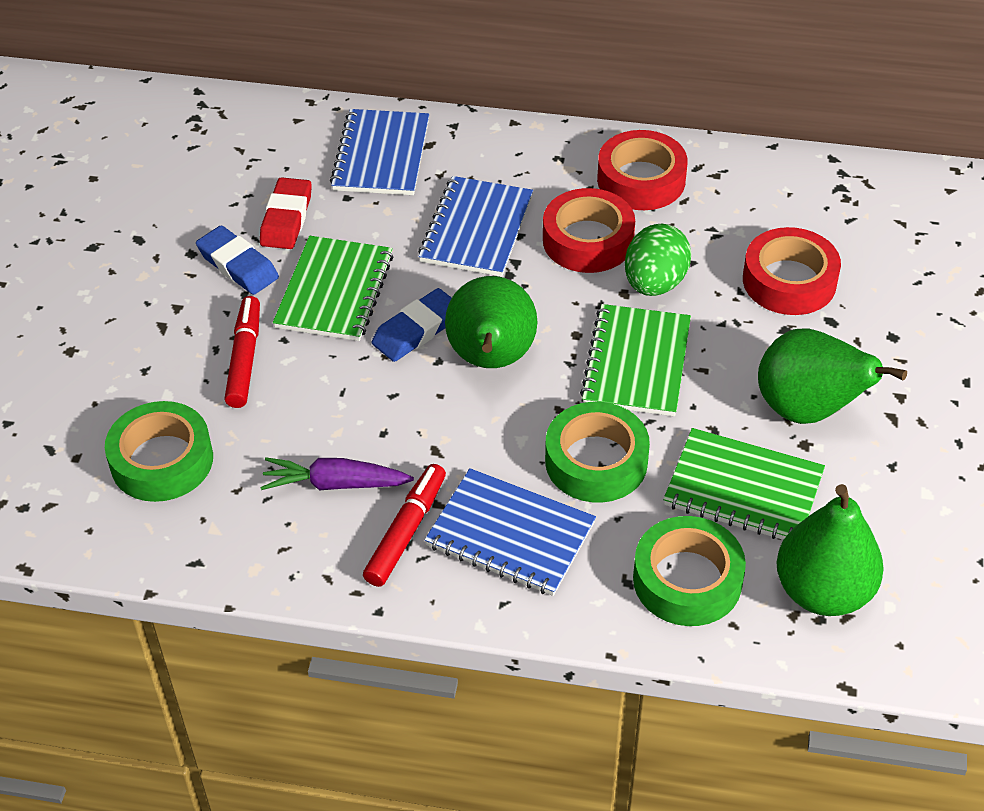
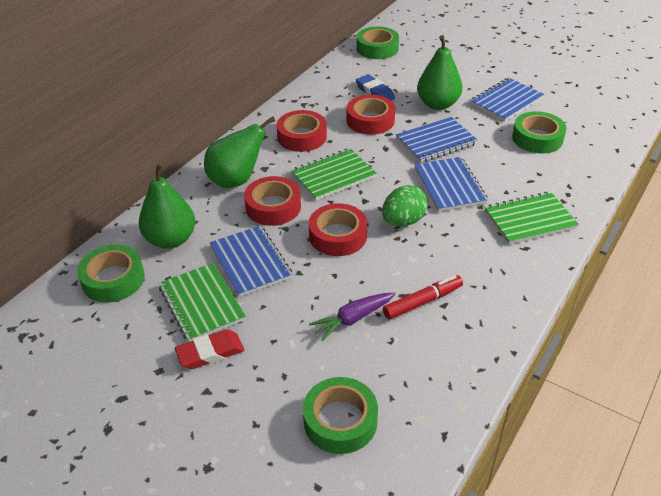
blue eraser: [196,225,279,295] [372,288,452,362] = 2 -> [356,74,395,101] = 1
blue notebook: [330,109,429,195] [418,176,533,277] [424,468,596,596] = 3 -> [210,225,292,297] [396,117,478,163] [414,157,488,212] [470,78,544,121] = 4
green tape: [105,401,213,502] [545,402,650,502] [633,516,746,626] = 3 -> [77,245,145,303] [303,377,378,454] [357,27,399,59] [512,111,566,154] = 4
red marker: [224,296,260,408] [363,464,446,587] = 2 -> [383,275,463,320] = 1
red tape: [543,188,635,273] [597,130,688,210] [743,227,841,315] = 3 -> [244,176,301,226] [277,110,327,152] [309,203,367,256] [347,95,395,135] = 4

